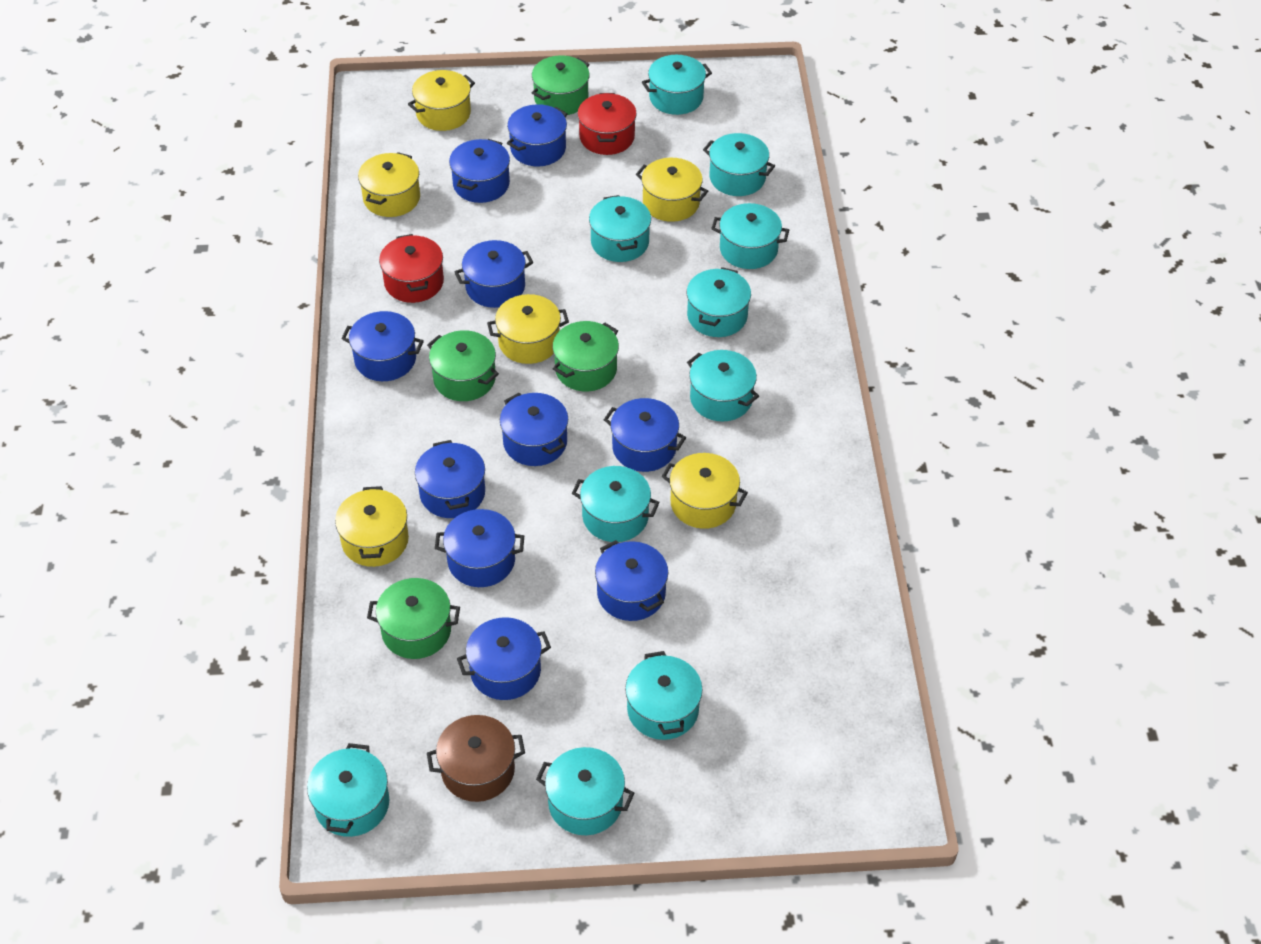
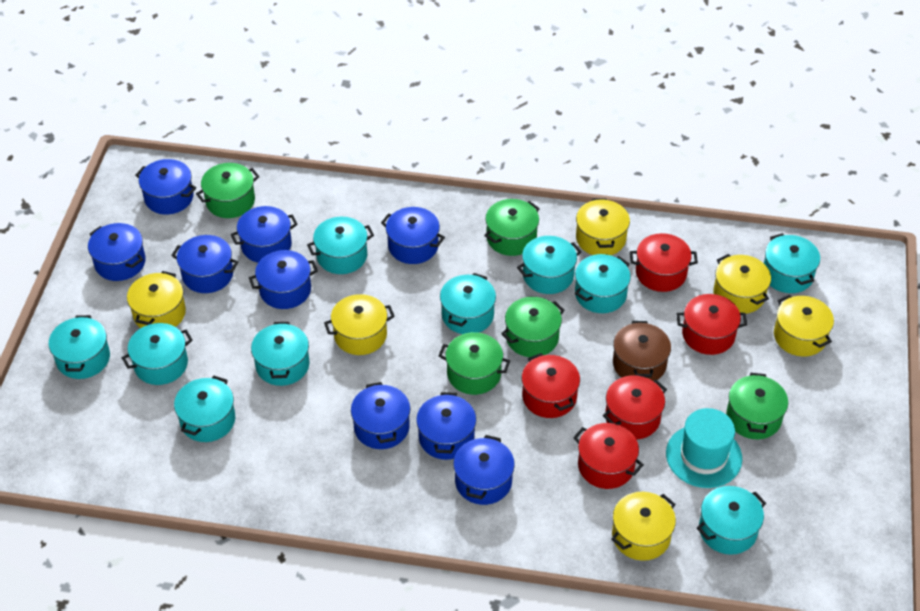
blue pot: [341,311,424,381] [415,440,485,518] [435,509,524,587] [449,139,510,203] [454,240,533,308] [457,617,551,700] [500,393,568,466] [507,104,567,166] [595,540,668,621] [604,398,686,472] = 10 -> [88,223,146,281] [135,159,196,215] [171,235,238,293] [231,206,298,263] [249,250,318,309] [351,382,410,449] [381,207,445,264] [416,392,476,460] [453,435,515,505] = 9
green pot: [367,578,460,659] [427,330,499,401] [532,56,590,115] [553,321,619,391] = 4 -> [196,163,259,218] [438,332,510,395] [484,199,540,256] [501,297,565,357] [726,373,788,439] = 5
red pot: [379,234,444,303] [577,93,637,155] = 2 -> [522,353,580,418] [573,423,644,489] [603,375,667,440] [630,233,698,292] [676,294,747,355] = 5
turquoise hat: none = 0 -> [666,408,742,488] = 1

